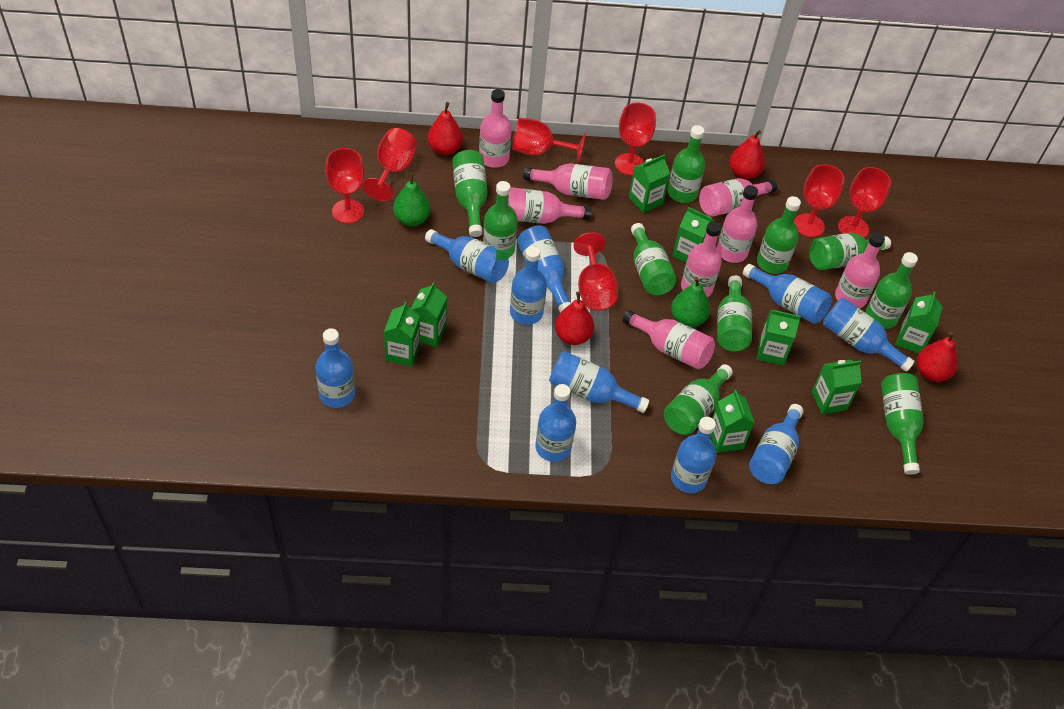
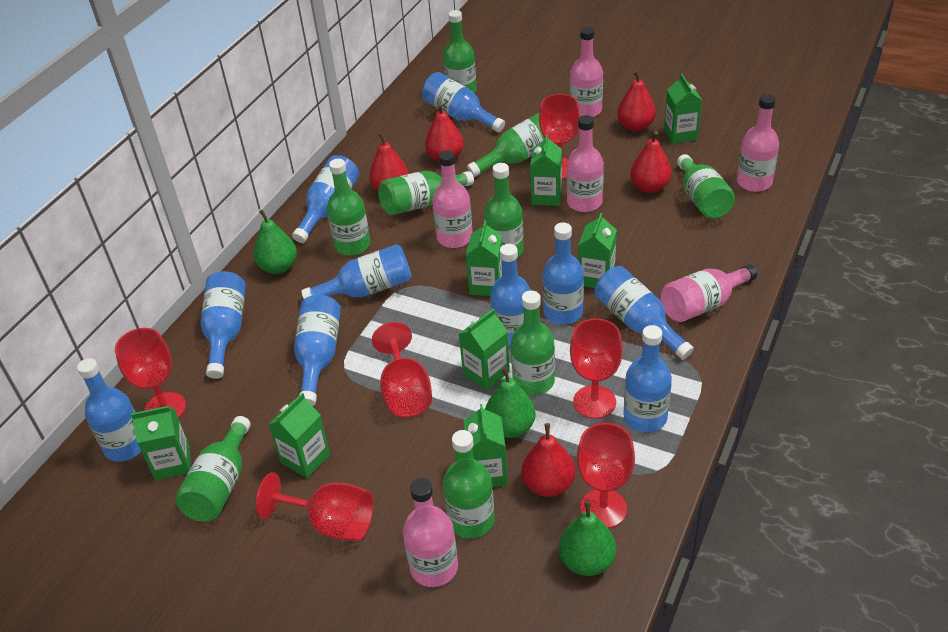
green bottle: [452,150,488,237] [483,181,518,258] [631,223,677,295] [664,364,733,435] [668,125,705,203] [717,275,752,351] [757,196,801,274] [809,233,891,270] [866,252,918,329] [881,373,924,475] = 10 -> [175,416,251,521] [327,159,370,256] [378,171,474,215] [443,10,477,93] [443,430,495,538] [467,113,546,177] [484,163,524,258] [511,290,555,395] [677,154,735,218] = 9
green pear: [393,172,431,226] [671,277,710,327] = 2 -> [253,209,297,274] [485,367,536,438] [559,500,616,576] = 3
pink bottle: [479,89,512,168] [508,187,592,224] [523,163,613,200] [623,310,715,369] [681,221,722,297] [699,178,778,217] [717,185,758,263] [835,232,885,308] = 8 -> [403,478,458,587] [432,150,473,248] [567,115,604,212] [570,27,603,117] [661,265,757,322] [737,94,779,192] = 6
red goblet: [325,148,365,224] [362,128,417,201] [512,118,586,164] [573,232,618,310] [615,103,656,176] [794,164,845,237] [838,167,891,238] = 7 -> [115,328,186,418] [256,473,373,541] [372,322,432,418] [539,94,580,179] [570,318,623,419] [577,423,635,528] = 6
red pear: [427,102,463,155] [555,291,594,345] [729,130,765,179] [917,332,958,382] = 4 -> [369,132,409,191] [425,103,464,162] [522,423,575,497] [617,70,656,132] [630,131,672,193] = 5

